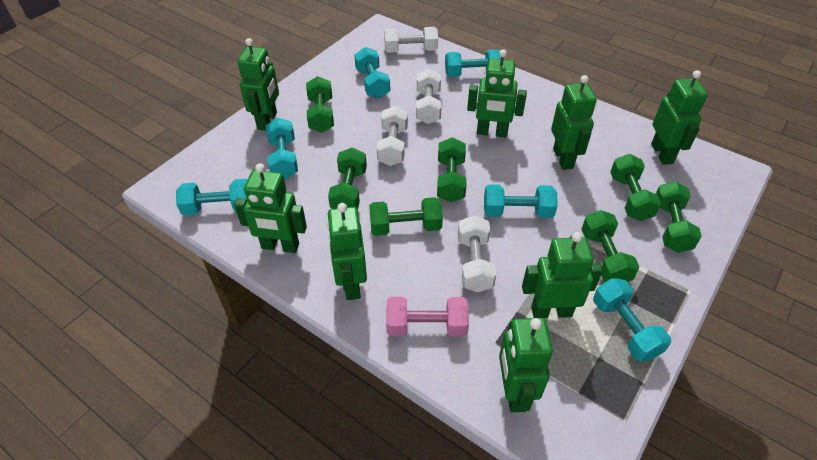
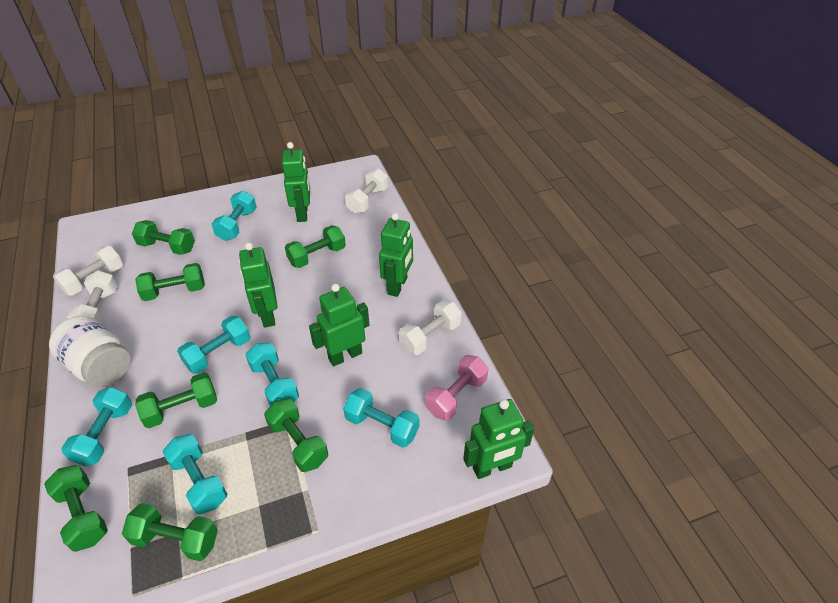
green robot: [234,163,307,253] [237,38,279,131] [327,203,367,300] [467,49,527,137] [499,318,553,412] [522,232,603,318] [551,75,597,170] [651,70,707,165] = 8 -> [239,243,278,328] [282,142,310,222] [309,284,369,366] [379,213,413,297] [463,399,535,479] = 5
white jar: none = 0 -> [49,316,131,387] = 1

